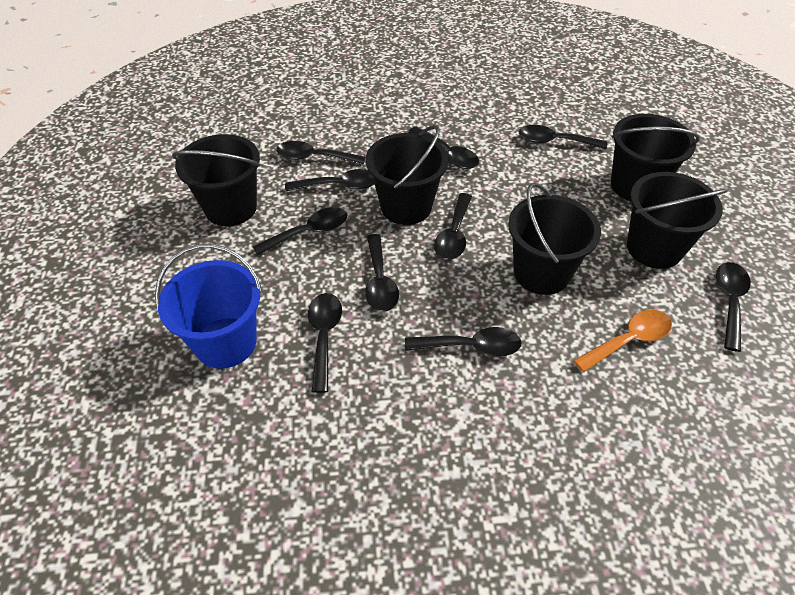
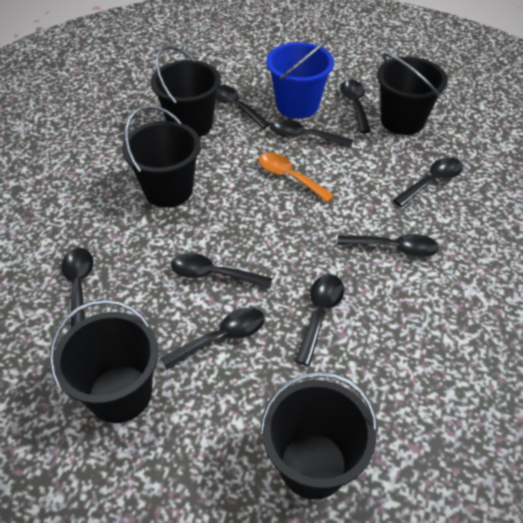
black spoon: [253,207,347,255] [276,141,366,165] [285,169,374,191] [308,293,342,393] [365,234,399,312] [405,327,521,357] [408,127,479,169] [434,193,472,260] [519,125,607,149] [716,262,751,352] = 10 -> [61,248,94,327] [160,308,265,370] [171,253,273,289] [216,85,270,129] [270,120,353,147] [295,274,344,366] [337,234,439,257] [340,79,371,133] [393,157,463,207] = 9

